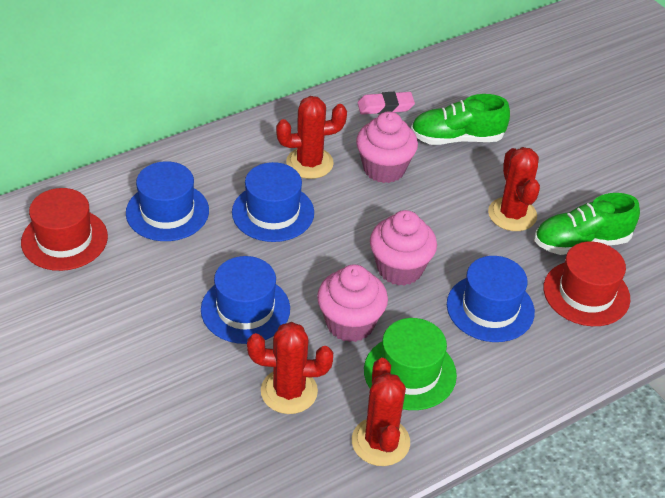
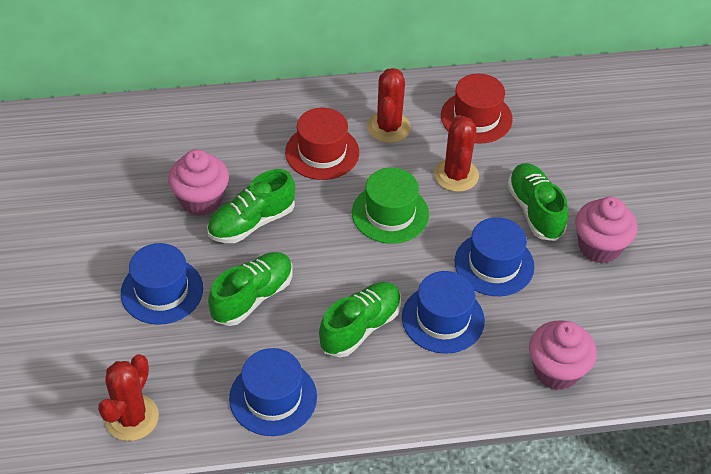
green shoe: [411,94,510,145] [534,193,640,255] = 2 -> [207,169,295,243] [208,252,292,326] [319,282,401,357] [507,163,568,241] = 4
pink eraser: [358,92,415,115] = 1 -> none = 0
red cactus: [247,322,333,414] [276,96,347,179] [352,358,410,466] [488,147,540,231] = 4 -> [98,354,159,441] [367,68,411,143] [434,115,479,192] = 3

